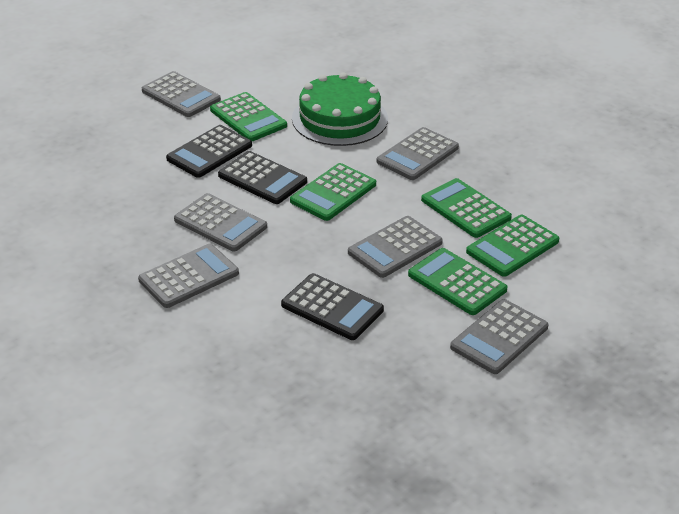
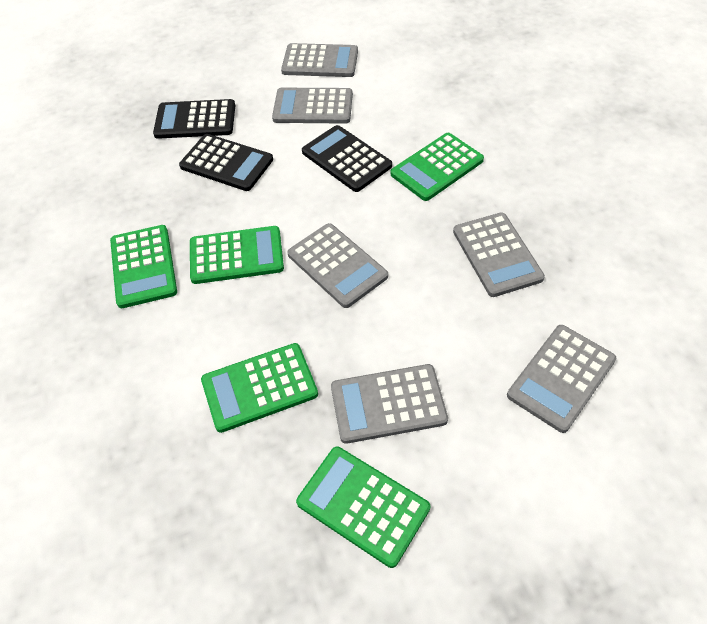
green cake: [292,72,388,146] = 1 -> none = 0

